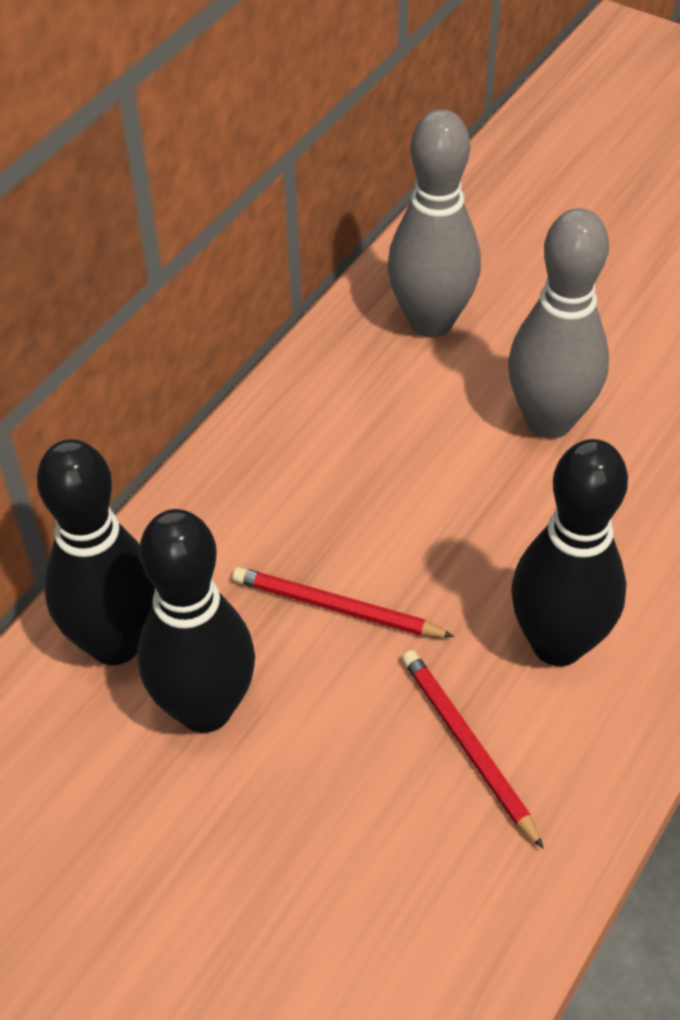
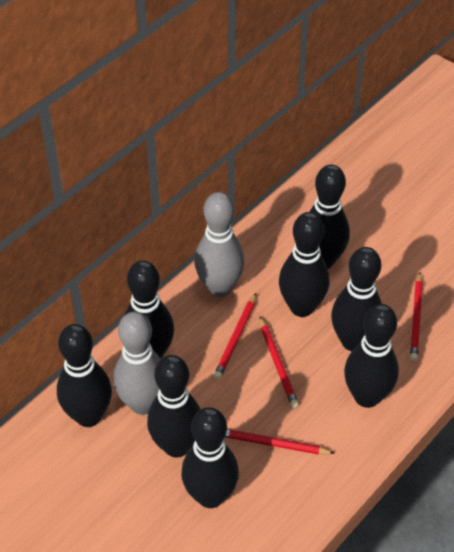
black bowling pin: [37,439,155,665] [137,509,255,733] [511,439,628,666] = 3 -> [57,324,112,427] [124,261,174,359] [147,355,201,457] [181,407,239,508] [279,212,330,317] [309,165,350,269] [331,247,382,351] [344,304,399,408] = 8
red pencil: [232,567,454,637] [402,650,544,849] = 2 -> [214,293,256,379] [225,429,334,454] [260,316,299,408] [410,272,423,361] = 4

